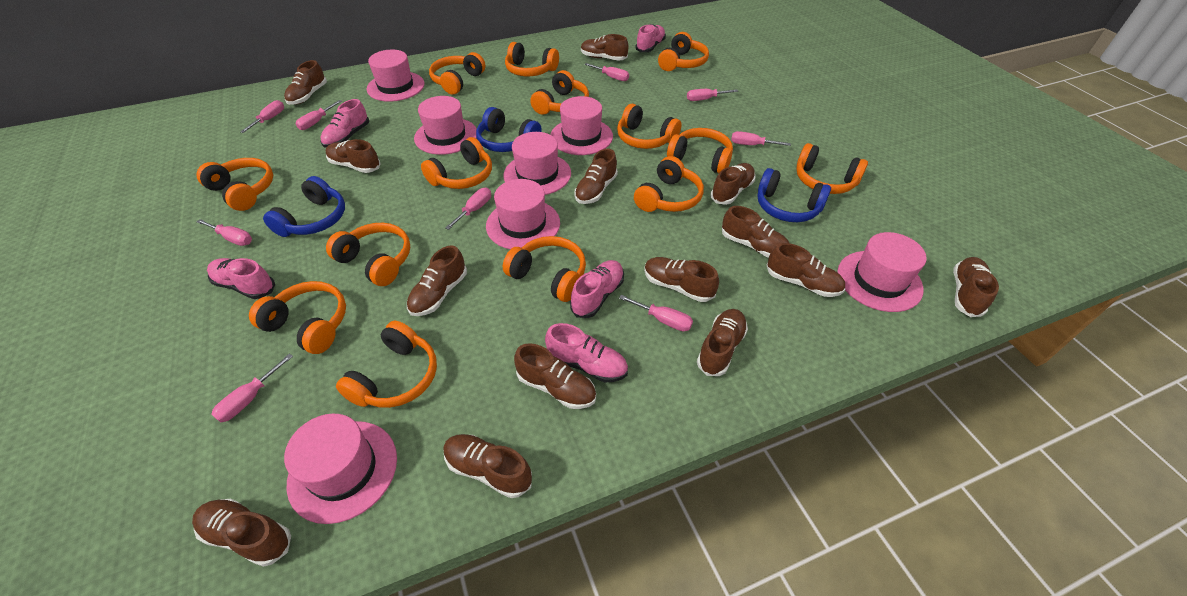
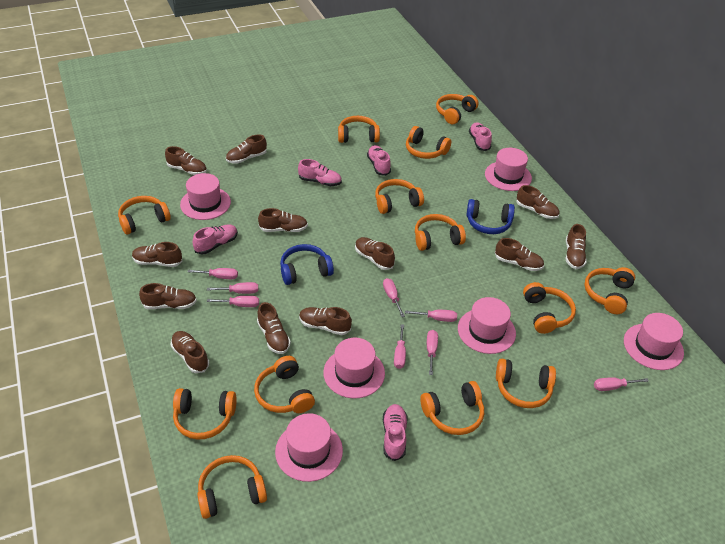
blue headphones: [263,176,345,237] [476,107,542,152] [757,168,831,222] = 3 -> [280,244,334,285] [466,199,515,234] = 2
brown shoe: [192,499,291,567] [284,60,327,105] [326,139,381,173] [407,245,467,316] [443,434,532,498] [514,343,596,409] [574,149,618,204] [581,34,629,61] [644,257,719,302] [697,309,748,376] [710,163,755,205] [722,206,789,258] [767,243,845,297] [953,257,999,317] = 14 -> [132,242,183,267] [139,283,197,309] [165,146,207,175] [171,331,210,373] [226,134,267,164] [257,302,291,354] [258,208,308,232] [299,307,352,335] [355,237,395,270] [495,238,544,271] [517,185,560,219] [566,224,587,269] = 12
orange headphones: [196,158,273,211] [249,281,346,354] [326,223,410,286] [336,321,437,408] [421,137,492,189] [429,52,485,95] [503,236,586,302] [505,42,559,76] [530,70,589,115] [617,104,681,149] [634,156,704,212] [658,32,709,71] [667,128,733,173] [796,143,868,194] = 14 -> [118,196,171,234] [173,388,237,440] [197,455,267,519] [254,356,315,413] [338,116,380,143] [375,179,424,214] [406,126,451,159] [415,214,466,251] [420,381,484,435] [436,94,479,124] [496,359,556,408] [523,282,576,334] [584,267,635,314] = 13
pink hat: [284,414,397,524] [367,50,425,102] [414,96,477,155] [486,179,560,249] [504,132,571,195] [550,96,613,155] [837,232,927,312] = 7 -> [180,173,231,220] [275,413,343,482] [323,338,385,398] [458,297,516,354] [485,148,532,191] [624,313,684,370] = 6
pink screwdriver: [197,219,252,246] [211,353,293,422] [240,100,284,133] [296,100,342,130] [445,188,491,230] [585,63,629,81] [619,295,693,332] [687,89,738,101] [731,131,791,146] = 9 -> [188,268,238,279] [207,282,258,294] [207,296,259,307] [383,278,405,317] [394,324,406,369] [405,310,457,322] [427,330,438,375] [594,377,649,391] = 8

